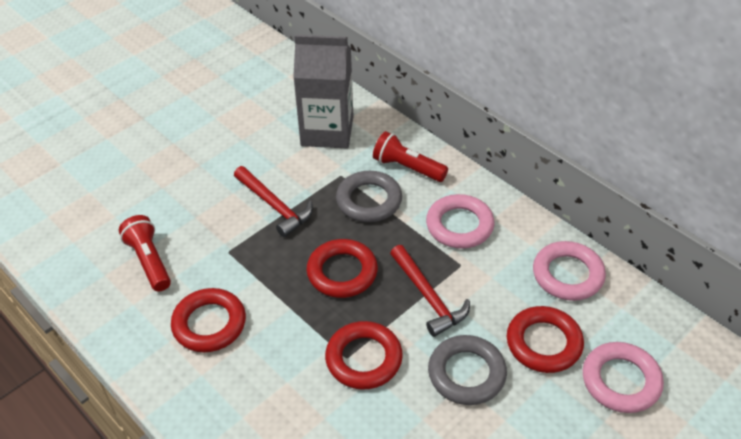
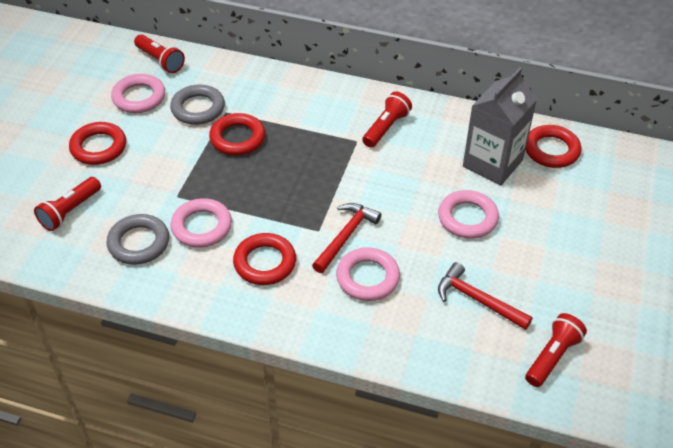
pink ring: [426,194,494,249] [533,241,606,301] [583,342,664,413] = 3 -> [111,74,165,113] [171,198,232,248] [336,247,400,301] [438,190,499,239] = 4
red flashlight: [119,215,171,292] [373,131,448,182] = 2 -> [34,177,101,231] [134,34,185,73] [362,92,412,148] [525,313,587,387] = 4

